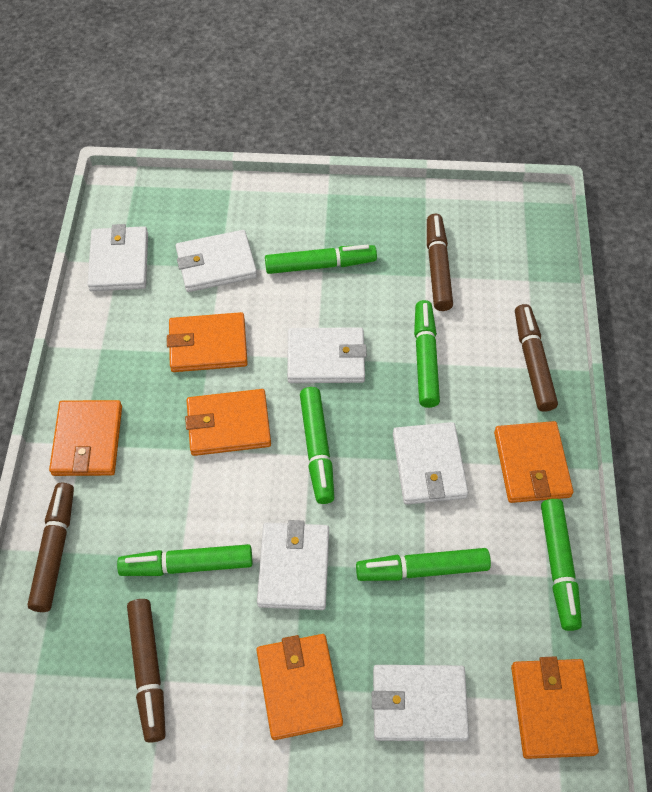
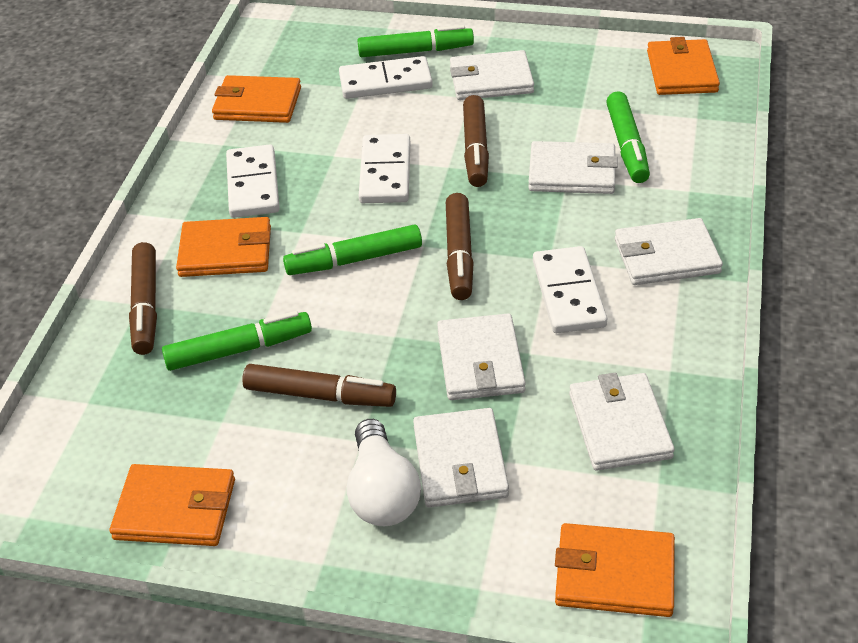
green marker: [117,544,252,576] [265,244,377,274] [300,387,334,504] [356,548,491,581] [414,300,440,408] [541,499,582,631] = 6 -> [162,311,312,371] [283,224,422,275] [357,25,474,57] [606,91,650,183] = 4
orange wallet: [49,400,122,476] [167,312,248,372] [185,389,271,456] [257,634,343,740] [494,421,574,503] [511,656,599,759] = 6 -> [110,464,235,546] [176,217,271,277] [212,75,301,123] [555,523,675,617] [647,37,720,95] = 5
white domino: none = 0 -> [226,144,280,218] [339,56,433,99] [359,134,410,203] [533,246,607,333] = 4
white light bulb: none = 0 -> [347,419,421,526] = 1

